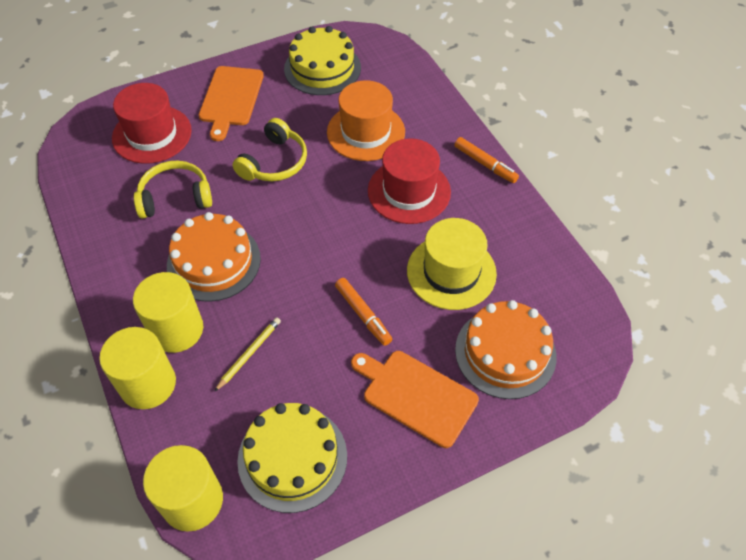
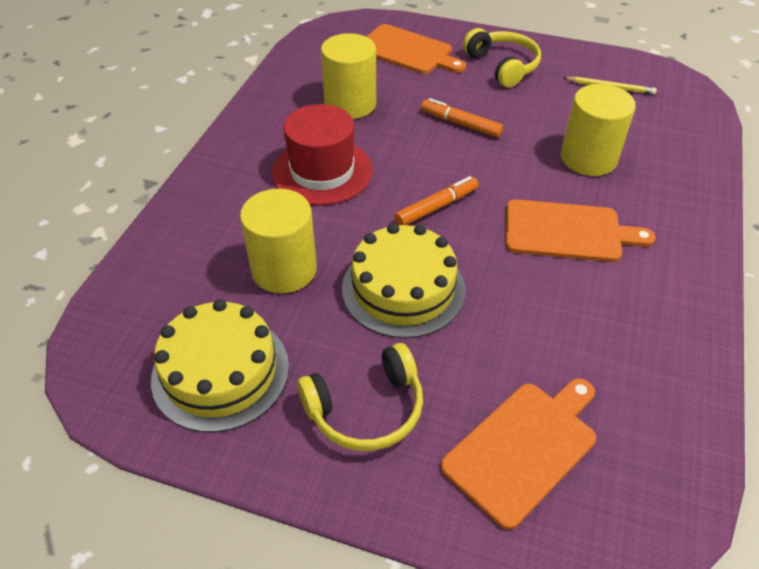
orange cake: [167,212,261,302] [455,300,557,399] = 2 -> none = 0
orange cutting board: [199,66,264,141] [351,351,479,448] = 2 -> [366,24,466,74] [441,378,596,530] [506,199,656,262] = 3
orange hat: [327,80,405,161] = 1 -> none = 0
red hat: [112,83,192,164] [368,138,451,224] = 2 -> [272,104,373,206] = 1
yellow hat: [407,218,497,310] = 1 -> none = 0

